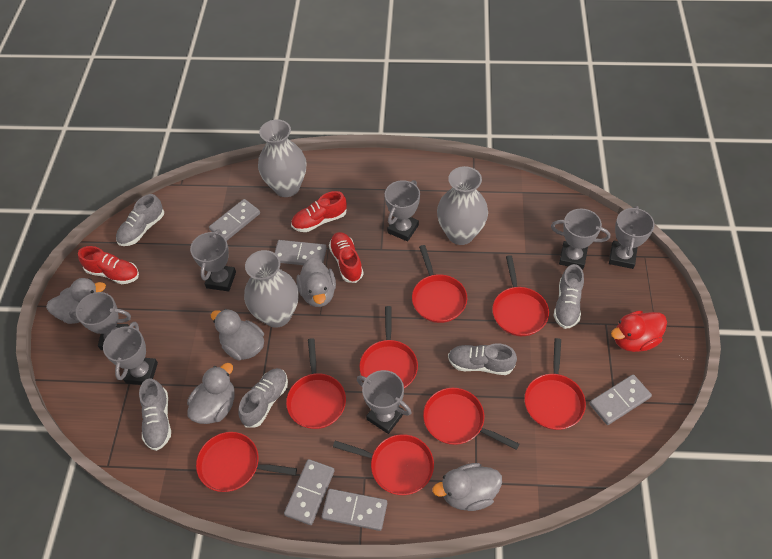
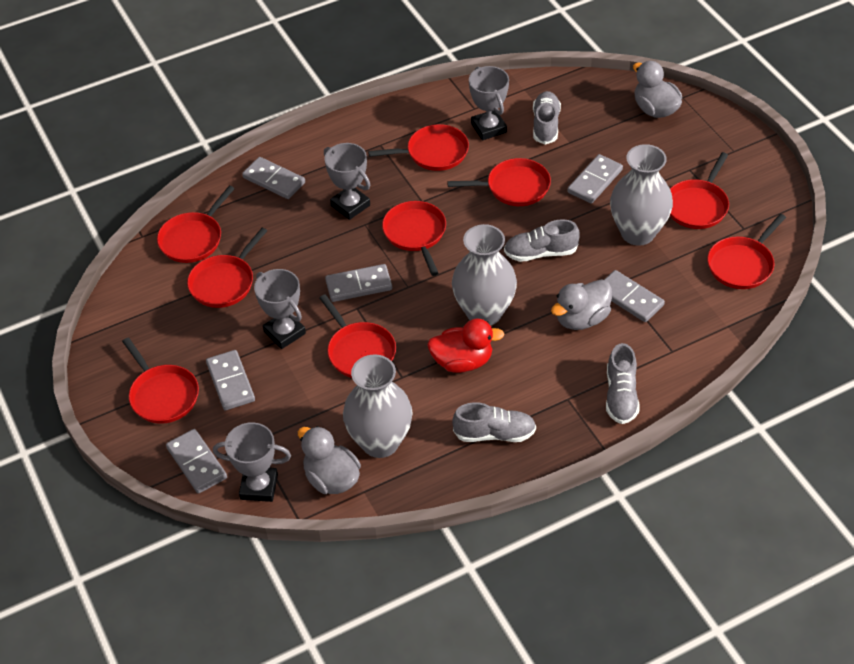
grey domino: [209,199,260,241] [275,240,327,265] [284,459,335,525] [322,489,387,531] [589,374,652,425] = 5 -> [166,429,227,493] [206,350,255,410] [242,157,305,199] [325,264,392,302] [567,154,623,204] [604,270,665,322] = 6
grey duck: [46,278,106,324] [187,363,235,424] [211,309,264,361] [296,257,336,307] [432,463,502,511] = 5 -> [298,426,361,494] [551,279,612,330] [633,61,682,118] = 3
grey shoe: [116,194,164,246] [139,379,171,451] [239,368,288,428] [448,343,517,375] [553,264,584,329] = 5 -> [452,402,536,442] [504,219,580,262] [533,91,561,145] [606,343,639,424] = 4
grey trophy: [69,292,131,350] [103,322,158,385] [190,229,236,292] [357,370,411,434] [385,180,420,241] [551,209,610,269] [609,206,655,269] = 7 -> [213,422,291,502] [254,269,306,349] [324,143,370,220] [469,66,509,140] = 4
red pan: [196,432,297,492] [286,338,346,429] [333,434,434,495] [359,306,418,388] [412,245,467,323] [423,388,519,450] [492,255,549,336] [524,338,586,430] = 8 -> [122,337,199,424] [157,186,235,263] [187,228,267,308] [320,294,396,378] [368,124,469,171] [382,201,446,276] [447,158,551,206] [670,152,729,229] [707,214,786,289] = 9
red shoe: [78,246,139,284] [291,191,347,232] [329,232,364,283] = 3 -> none = 0

